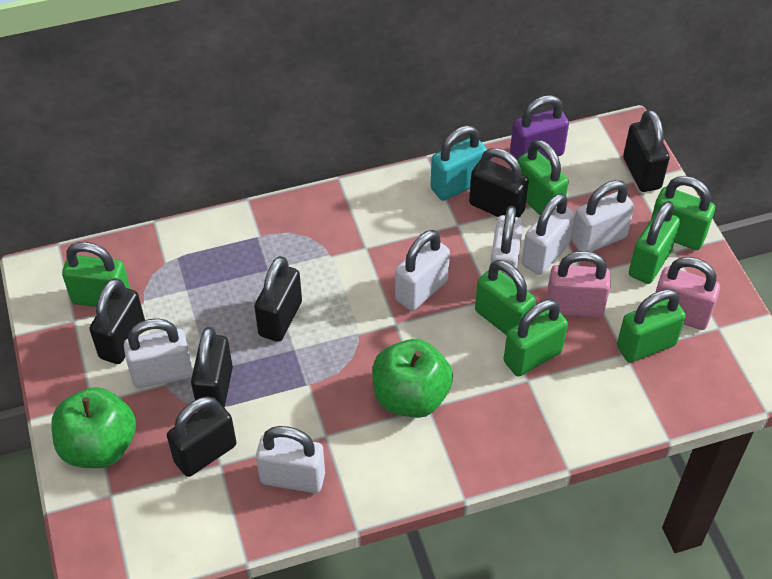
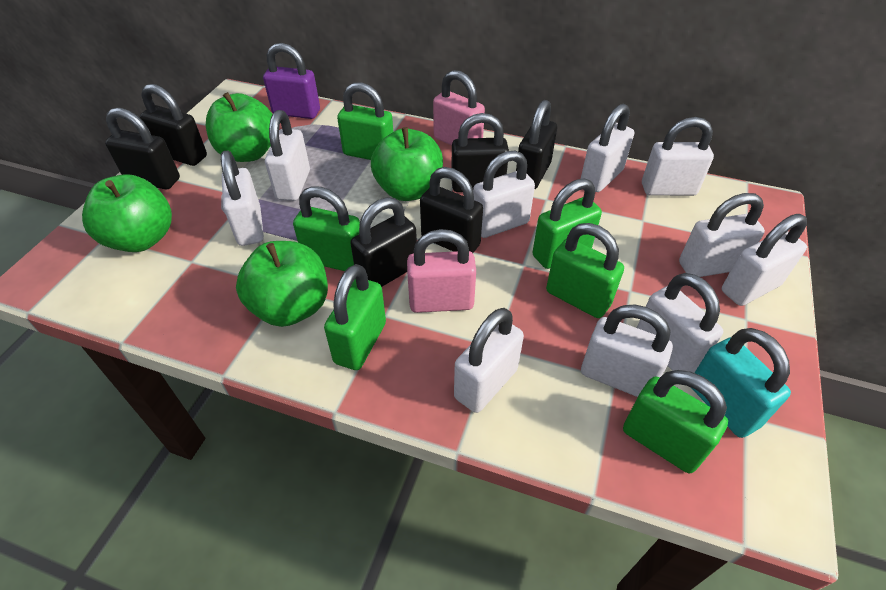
green apple: [51,387,136,468] [372,339,453,418] = 2 -> [82,174,172,252] [206,92,272,162] [236,241,328,327] [371,127,443,201] = 4
green padlock: [62,242,130,307] [475,260,536,335] [504,299,568,376] [518,140,569,215] [617,289,686,362] [629,201,680,284] [651,176,715,250] = 7 -> [293,186,360,271] [324,264,386,370] [337,82,393,160] [532,178,602,269] [546,223,624,318] [623,370,728,473] = 6
white padlock: [124,318,193,388] [256,426,325,493] [395,230,450,311] [490,206,523,279] [522,193,575,275] [571,180,634,252] = 6 -> [221,150,264,246] [265,110,310,201] [454,308,524,413] [473,150,535,238] [581,104,634,192] [581,305,673,397] [637,273,723,373] [642,117,714,196] [679,193,765,277] [722,214,807,306] = 10

